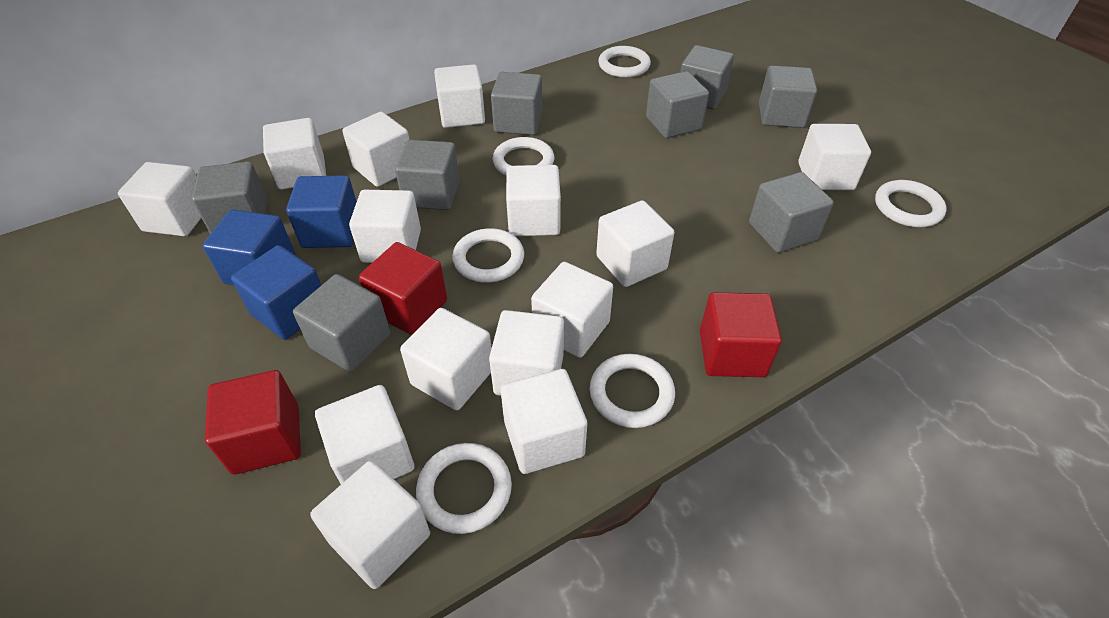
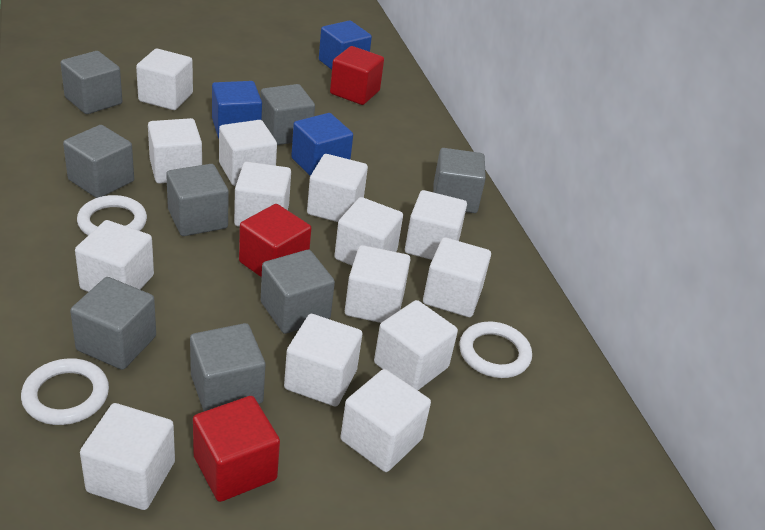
white ring: [416,443,512,534] [452,228,524,283] [493,137,554,175] [589,354,675,428] [598,46,651,78] [875,180,947,227] = 6 -> [21,358,109,425] [77,195,147,235] [459,322,532,378] = 3

